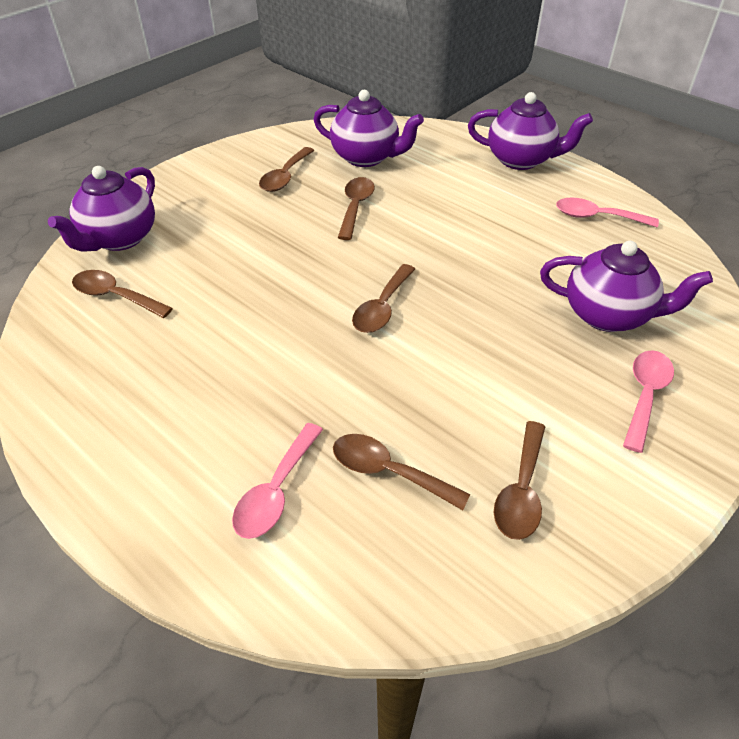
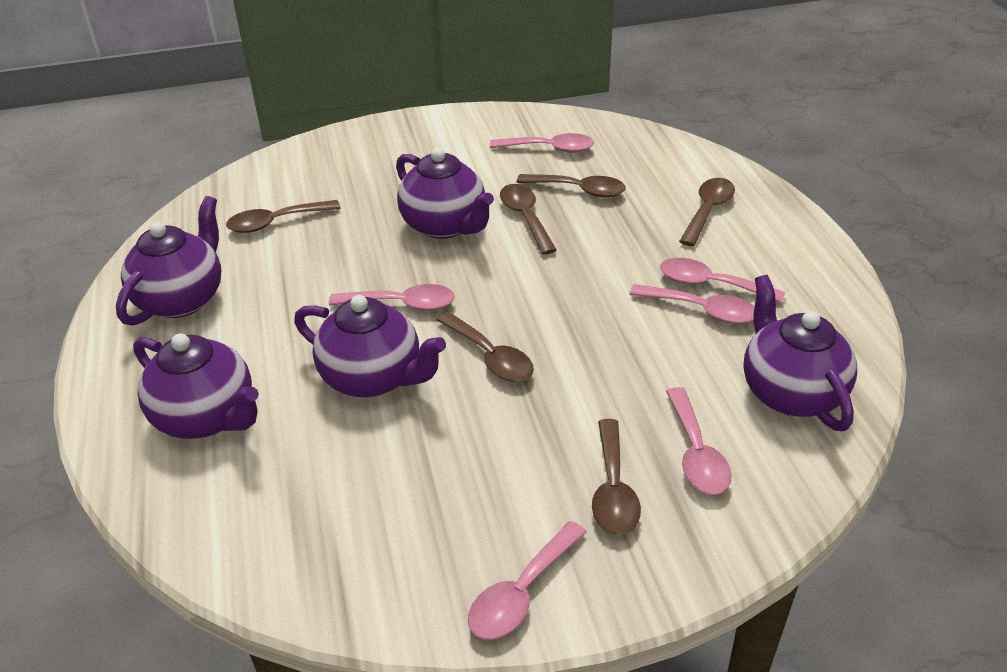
pink spoon: [232,423,323,539] [556,198,659,227] [623,350,674,453] = 3 -> [329,284,455,310] [468,521,587,640] [490,133,594,153] [629,284,754,324] [660,258,785,303] [666,387,732,495] = 6
purple teapot: [48,166,155,251] [313,90,424,167] [468,92,593,170] [540,241,713,332] = 4 -> [116,196,221,326] [133,334,259,439] [294,295,446,397] [396,148,494,239] [743,275,857,431] = 5

